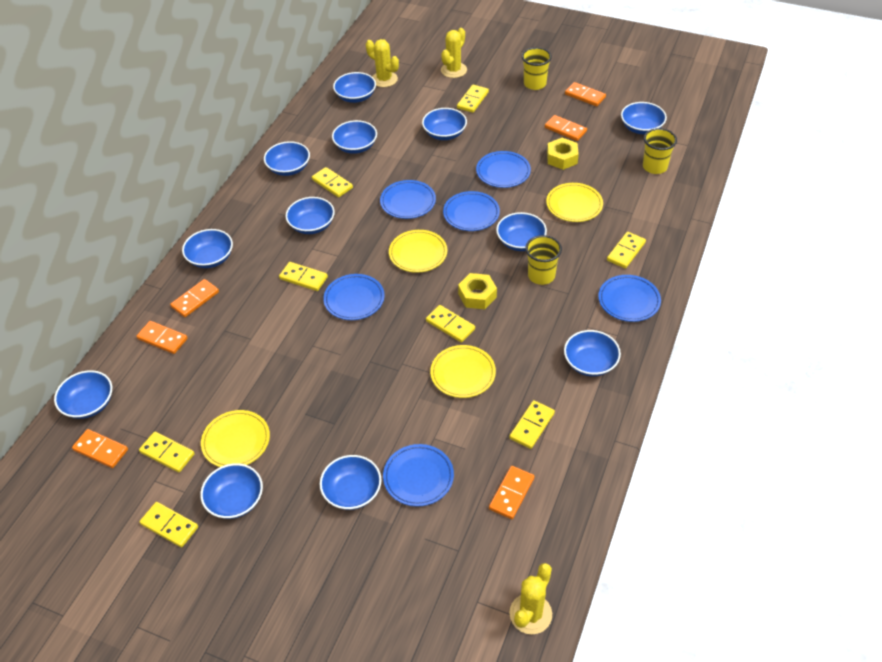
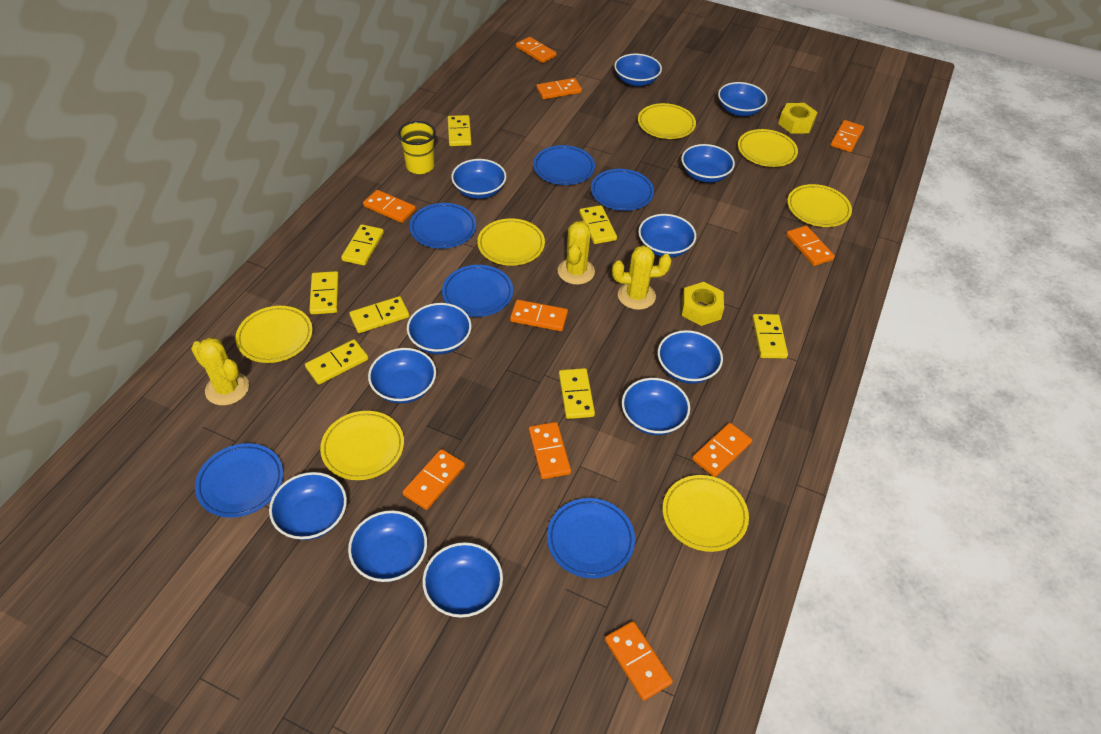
orange domino: [72,429,128,468] [136,321,188,354] [170,279,219,317] [489,466,535,519] [545,115,587,141] [565,82,606,106] = 6 -> [363,190,416,223] [403,449,465,510] [510,300,568,331] [516,37,557,63] [529,422,571,479] [536,78,582,99] [605,621,673,701] [692,423,752,477] [786,225,835,266] [831,120,864,152] = 10
yellow cup: [522,47,552,90] [525,235,562,285] [643,128,677,174] = 3 -> [398,121,436,174] = 1
yellow plate: [201,410,270,467] [389,230,447,273] [430,345,496,398] [546,183,603,222] = 4 -> [235,306,313,363] [320,411,404,480] [477,218,545,266] [638,103,696,139] [663,475,749,552] [738,129,798,167] [787,184,852,227] = 7

